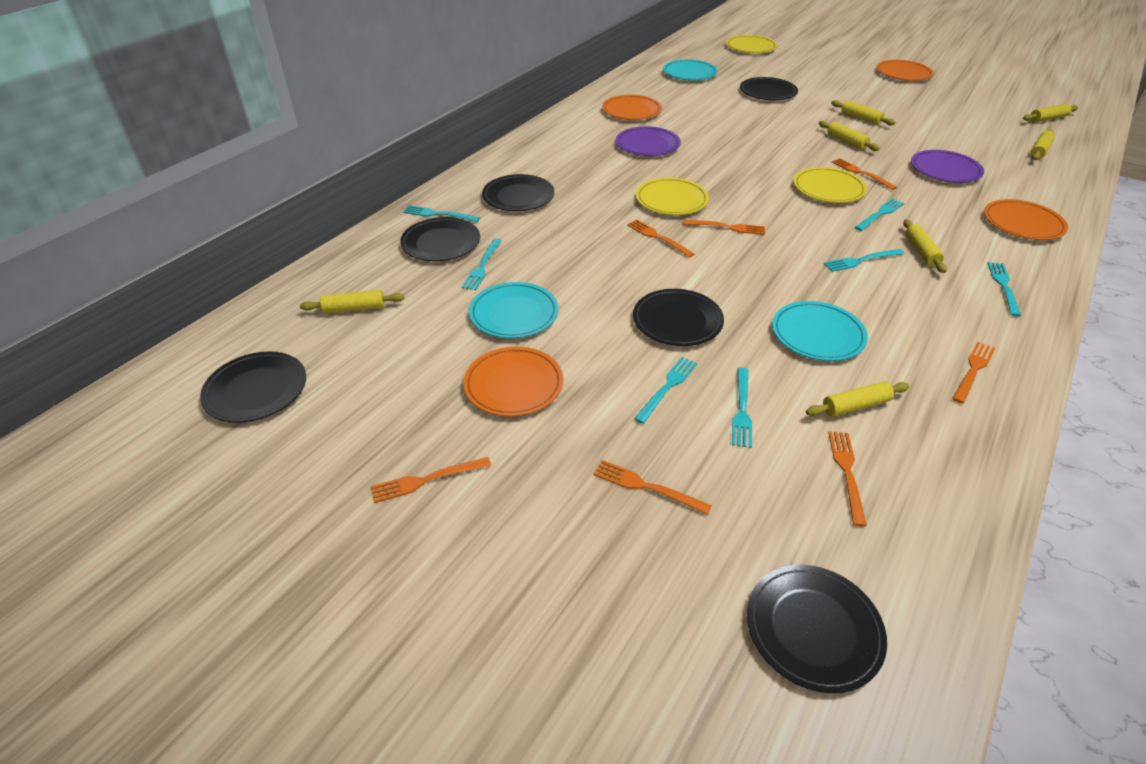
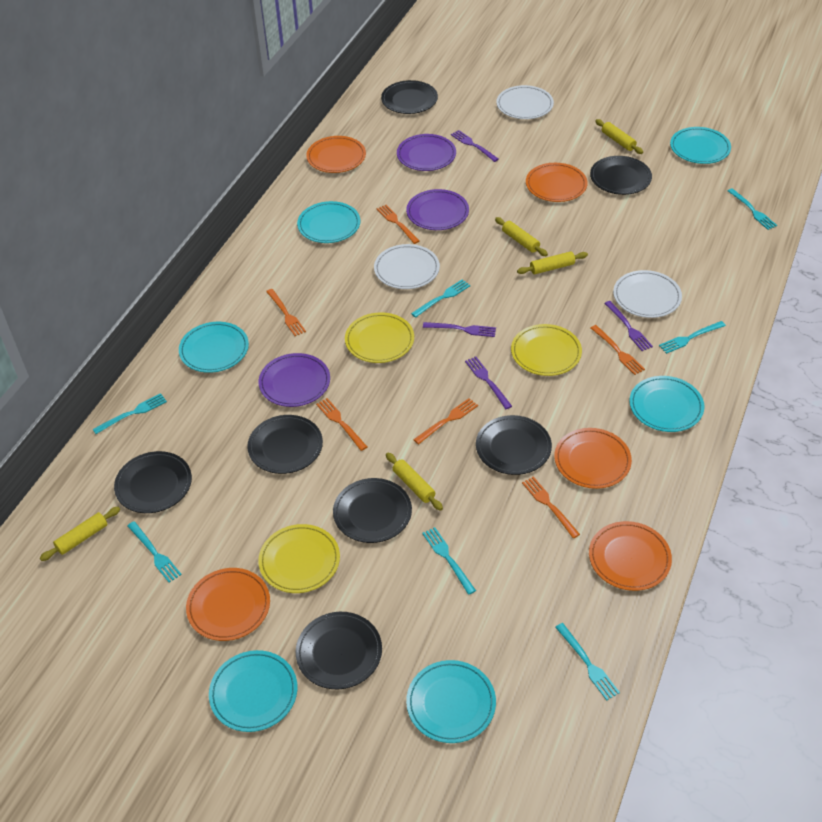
black plate: [200,351,306,423] [400,217,480,261] [482,174,555,211] [633,289,724,346] [740,77,798,100] [747,565,887,693] = 6 -> [114,451,192,513] [247,415,323,474] [296,612,382,689] [333,478,412,543] [381,80,438,114] [476,415,552,475] [590,156,652,195] = 7
orange fork: [371,457,491,503] [593,460,712,515] [627,220,695,258] [683,220,765,235] [828,431,867,527] [832,158,897,190] [952,342,995,404] = 7 -> [266,289,306,336] [316,398,367,451] [377,205,419,244] [413,398,478,444] [522,476,580,538] [591,325,645,375] = 6
orange plate: [463,347,563,416] [602,95,662,120] [876,60,934,81] [984,199,1068,240] = 4 -> [186,568,270,641] [306,136,366,173] [526,163,588,202] [554,428,632,489] [589,521,672,591] = 5
purple fork: none = 0 -> [423,322,496,337] [451,130,499,162] [465,357,512,409] [604,301,653,351] = 4
purple plate: [616,126,681,156] [911,150,984,183] = 2 -> [259,353,330,407] [397,134,456,171] [406,189,469,230] = 3
turquoise plate: [469,282,558,338] [663,59,718,81] [772,301,868,361] = 3 -> [179,322,249,373] [209,650,298,732] [297,201,360,243] [406,660,496,743] [629,376,704,432] [670,127,731,164] = 6
white plate: none = 0 -> [374,244,440,289] [496,85,554,119] [613,270,682,318] = 3
yellow rolling pin: [300,290,404,313] [806,381,910,417] [819,121,880,151] [831,100,896,125] [903,219,947,273] [1023,103,1078,122] [1031,129,1055,160] = 7 -> [40,507,120,561] [386,453,443,511] [495,217,548,256] [517,252,588,274] [595,119,643,154] = 5

